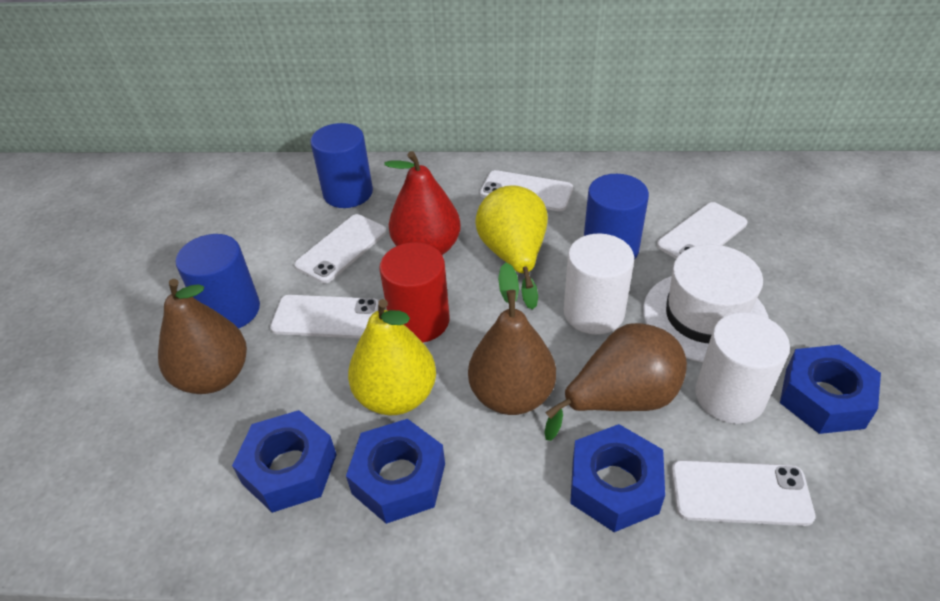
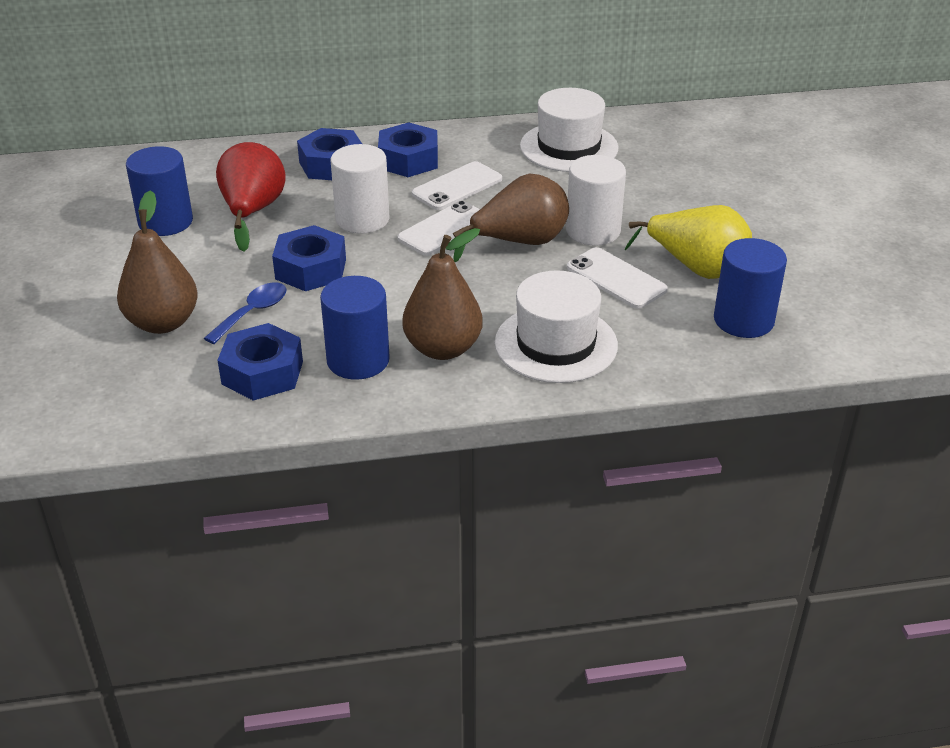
blue spoon: none = 0 -> [204,283,287,344] = 1
red cylinder: [379,242,449,342] = 1 -> none = 0
white hat: [643,244,769,363] = 1 -> [495,270,618,383] [520,88,619,172] = 2
white phone: [270,295,379,339] [294,214,387,283] [480,170,573,211] [657,202,747,259] [671,460,816,526] = 5 -> [397,201,480,256] [412,161,502,210] [567,247,668,309] = 3
yellow pear: [348,299,436,415] [475,185,548,310] = 2 -> [625,205,752,279] = 1

